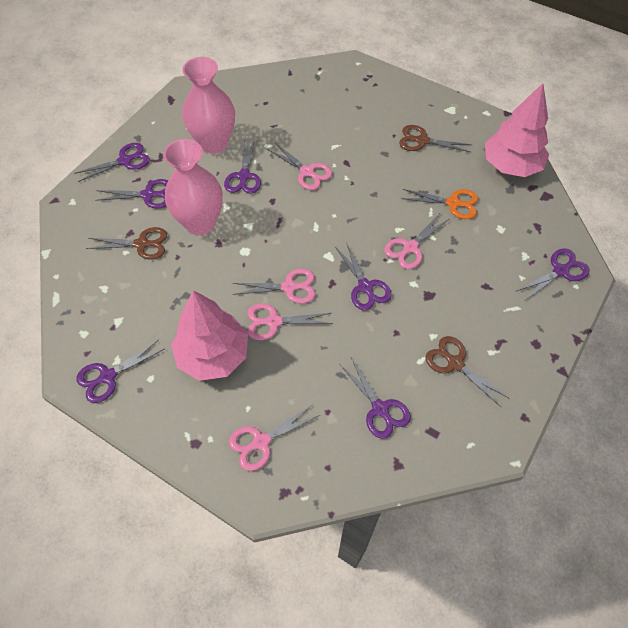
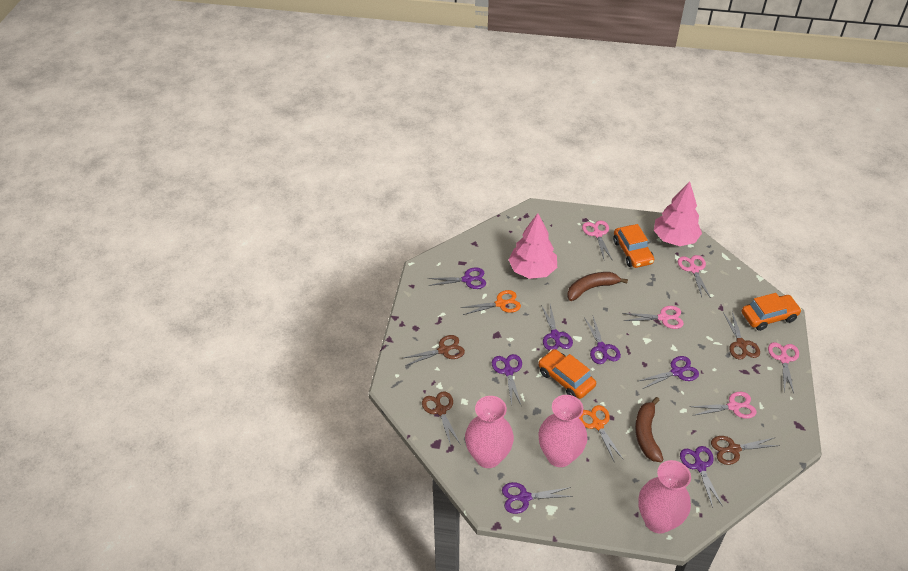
brown banana: none = 0 -> [567,272,628,301] [635,397,664,462] = 2
brown scissors: [86,227,167,260] [399,125,471,152] [426,336,509,407] = 3 -> [404,335,465,366] [422,392,461,446] [711,436,780,465] [723,312,760,360] = 4
orange car: none = 0 -> [538,349,596,399] [613,224,654,268] [742,293,802,331] = 3
orange scissors: [401,189,478,219] = 1 -> [461,290,521,315] [579,405,624,463] = 2
pink vase: [164,139,223,235] [182,57,235,154] = 2 -> [465,396,514,468] [538,395,588,467] [638,460,691,534] = 3

